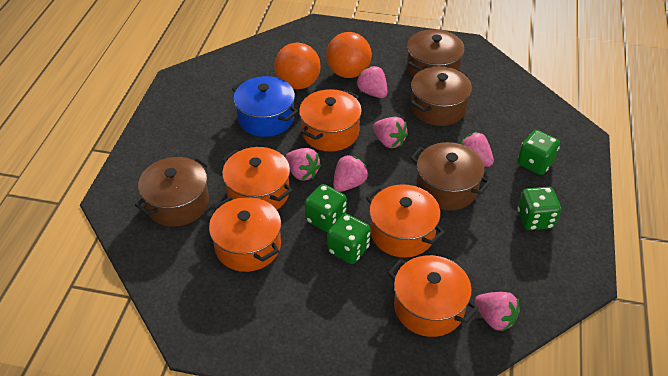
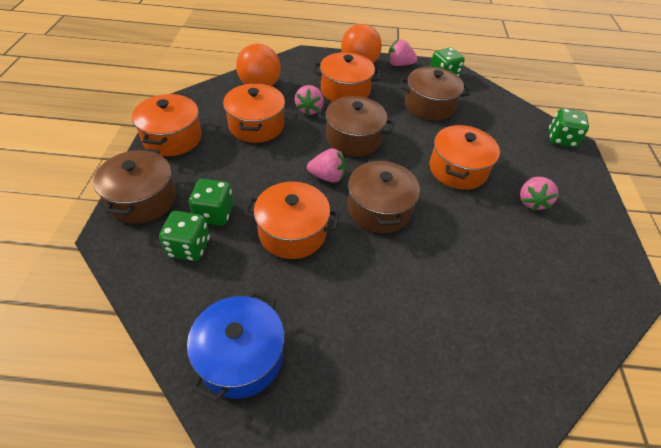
pink strawberry: [286,148,321,181] [333,155,369,192] [356,66,387,98] [373,117,408,148] [460,132,494,167] [474,292,520,331] = 6 -> [295,85,324,116] [307,148,346,182] [388,39,418,66] [520,177,558,211] = 4

